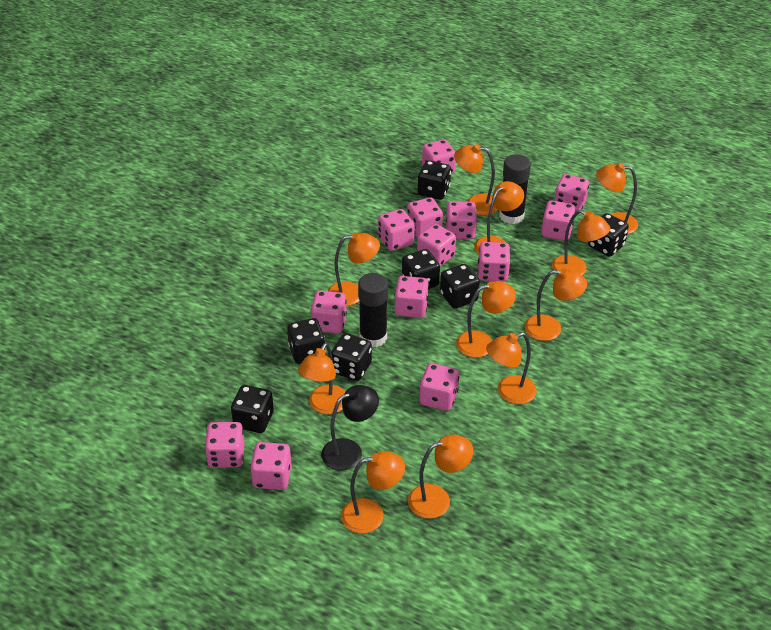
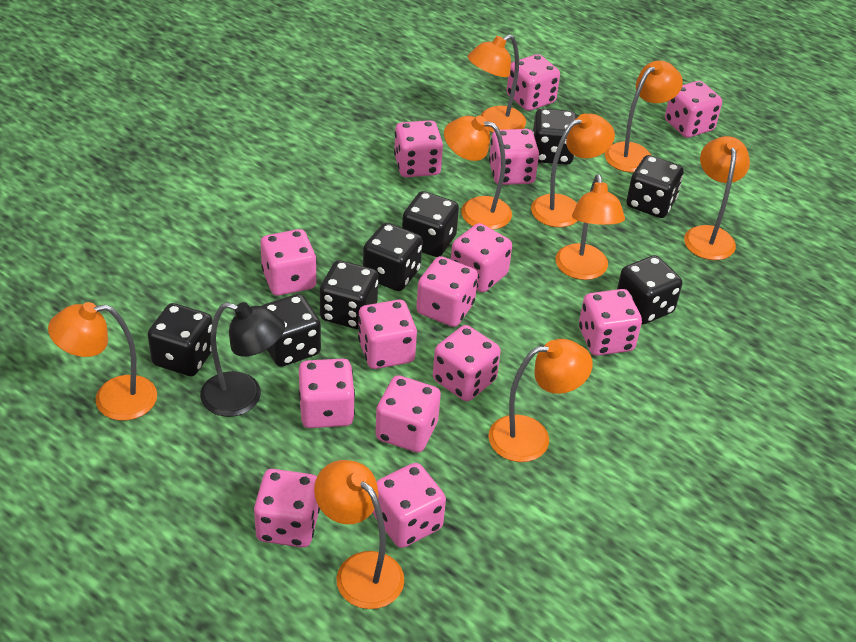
black dice: [231,385,274,433] [287,318,326,364] [331,333,372,381] [402,249,440,289] [418,160,451,200] [440,264,480,309] [588,213,629,257] = 7 -> [148,303,213,376] [262,294,321,367] [320,260,378,330] [363,223,423,291] [402,191,459,257] [533,109,577,165] [617,255,682,324] [626,155,684,218] = 8
black glue stick: [358,273,388,347] [499,154,531,224] = 2 -> none = 0
orange lamp: [298,343,345,414] [328,232,380,306] [341,451,405,533] [408,434,473,519] [454,144,498,215] [456,281,516,358] [474,181,524,254] [486,332,537,404] [525,268,587,341] [552,210,611,275] [596,163,638,234] = 11 -> [48,302,157,420] [314,460,404,609] [444,116,512,230] [468,34,526,133] [488,339,592,462] [531,114,615,227] [555,175,625,280] [605,61,683,172] [684,136,750,260] = 9
pink dice: [205,422,244,468] [250,442,292,490] [311,291,347,333] [378,209,415,251] [395,276,429,318] [407,197,443,238] [417,224,456,267] [420,363,459,411] [422,140,456,174] [446,202,477,239] [478,242,510,282] [541,200,576,241] [554,174,589,211] = 13 -> [254,469,320,547] [261,229,317,296] [298,359,355,428] [358,300,417,369] [373,463,446,548] [375,375,441,453] [394,120,443,177] [416,256,478,327] [433,325,501,401] [451,223,512,293] [489,129,539,185] [507,54,560,111] [579,289,642,356] [665,81,722,138] = 14

